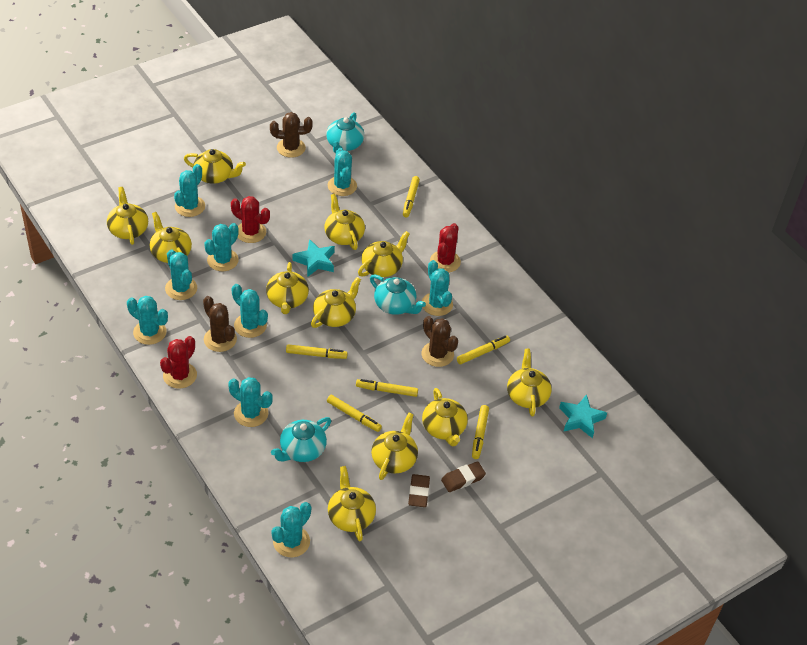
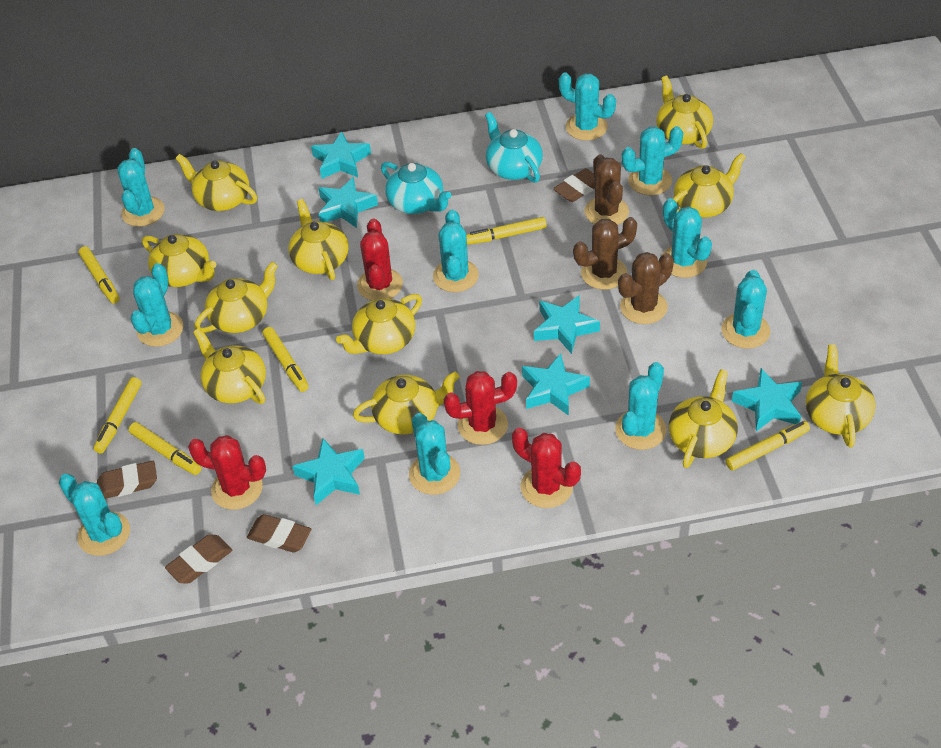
brown eraser: [408,474,430,507] [441,461,486,492] = 2 -> [97,461,157,499] [165,534,232,584] [247,514,311,553] [553,168,595,202] = 4
red cactus: [160,336,197,389] [231,196,270,243] [430,223,461,273] = 3 -> [188,435,266,510] [357,219,403,301] [444,371,517,445] [512,428,581,508] = 4
turquoise cactus: [127,296,168,345] [165,249,197,300] [174,164,205,217] [204,223,239,271] [228,377,273,427] [232,284,268,338] [271,502,311,557] [328,148,357,196] [422,260,453,316] = 9 -> [59,474,130,556] [117,148,165,227] [131,263,183,347] [409,413,460,495] [433,209,479,292] [559,72,616,141] [615,362,666,450] [621,126,683,195] [662,198,712,278] [721,270,770,349] = 10
turquoise star: [293,239,335,277] [559,394,607,438] = 2 -> [292,438,365,505] [311,131,371,179] [318,177,378,228] [522,353,590,416] [534,295,600,354] [732,368,802,431] = 6
turquoise teapot: [271,417,331,462] [326,112,364,153] [370,275,426,315] = 3 -> [381,162,452,214] [485,112,543,183] = 2

